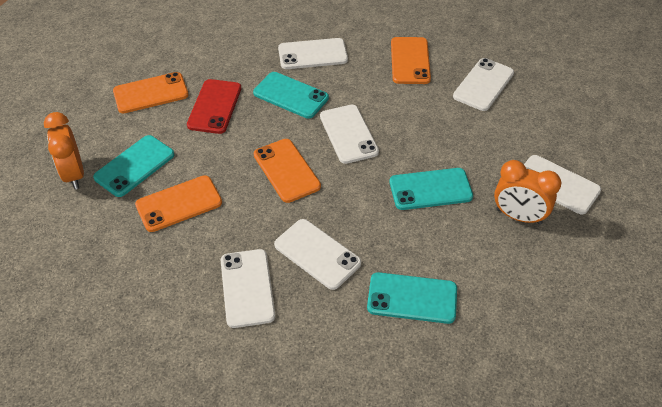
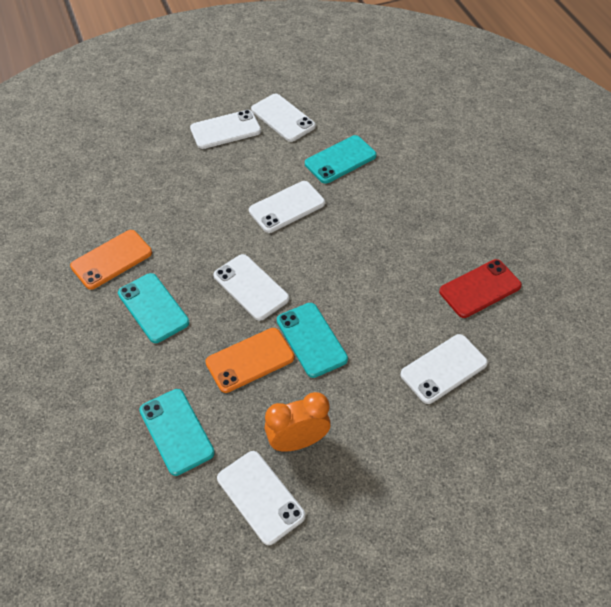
orange clock: [44,112,84,189] [494,160,561,225] = 2 -> [265,392,331,452] = 1
orange phone: [113,72,188,113] [135,175,222,232] [254,139,321,203] [391,37,431,84] = 4 -> [70,230,152,290] [205,328,294,393] = 2

